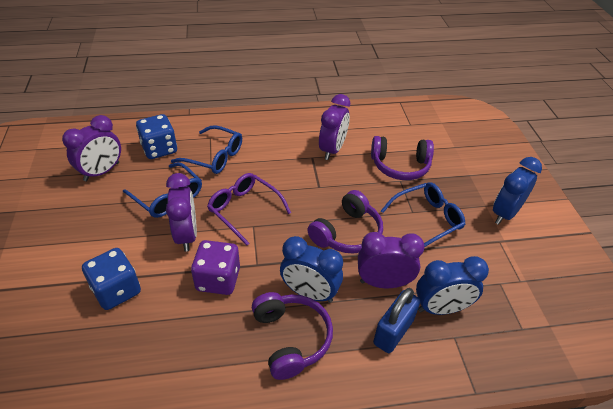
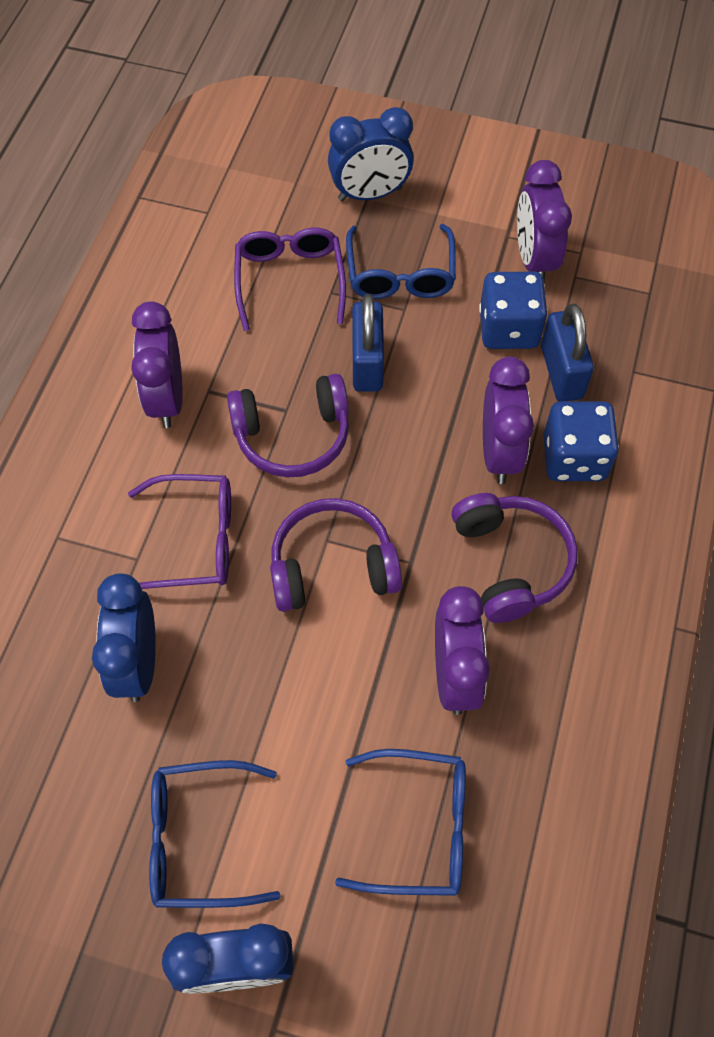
blue padlock: [373,288,420,353] = 1 -> [352,294,384,392] [541,303,594,401] = 2
purple dice: [191,240,240,295] = 1 -> none = 0
purple glasses: [207,173,291,245] = 1 -> [128,474,231,589] [234,227,346,331] = 2

